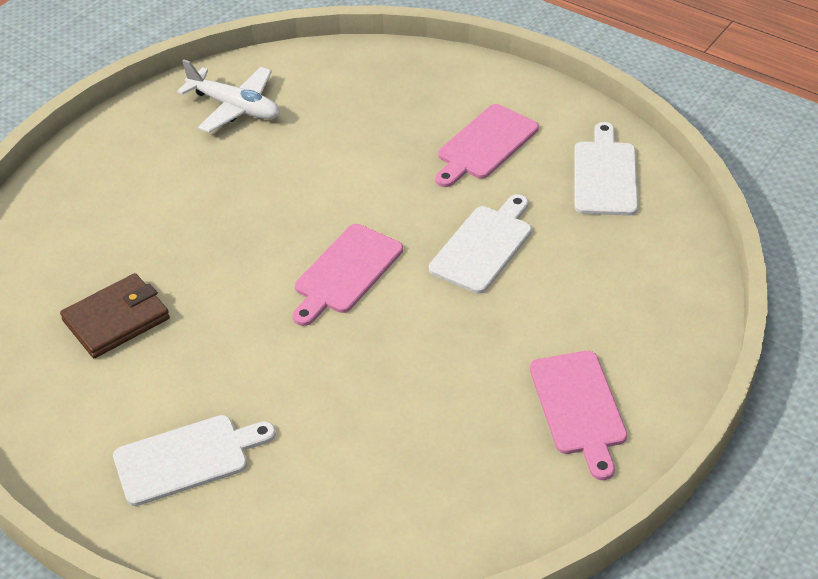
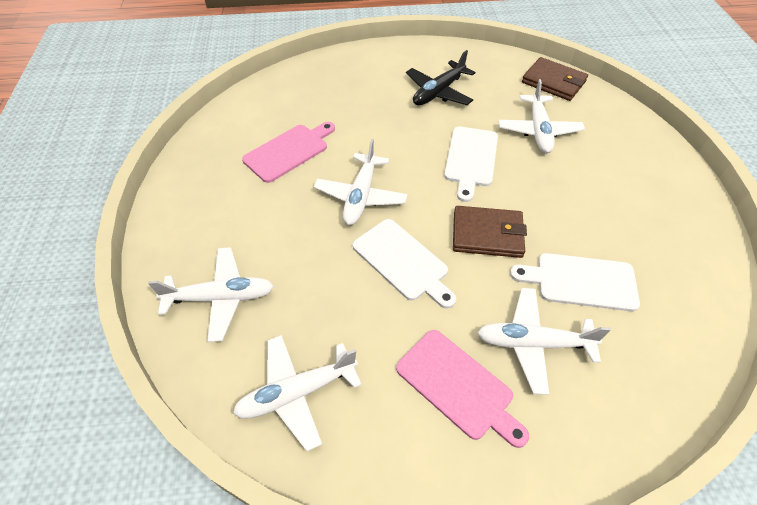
black plane: none = 0 -> [406,50,475,105] = 1
brown wallet: [60,273,170,358] = 1 -> [453,206,527,258] [522,57,588,101] = 2
pink cutting board: [293,224,403,326] [435,104,539,187] [530,351,627,480] = 3 -> [242,122,335,183] [396,330,529,448] = 2
white plane: [177,59,280,133] = 1 -> [148,247,274,342] [233,335,362,451] [314,139,408,225] [477,288,611,395] [499,79,585,153] = 5

